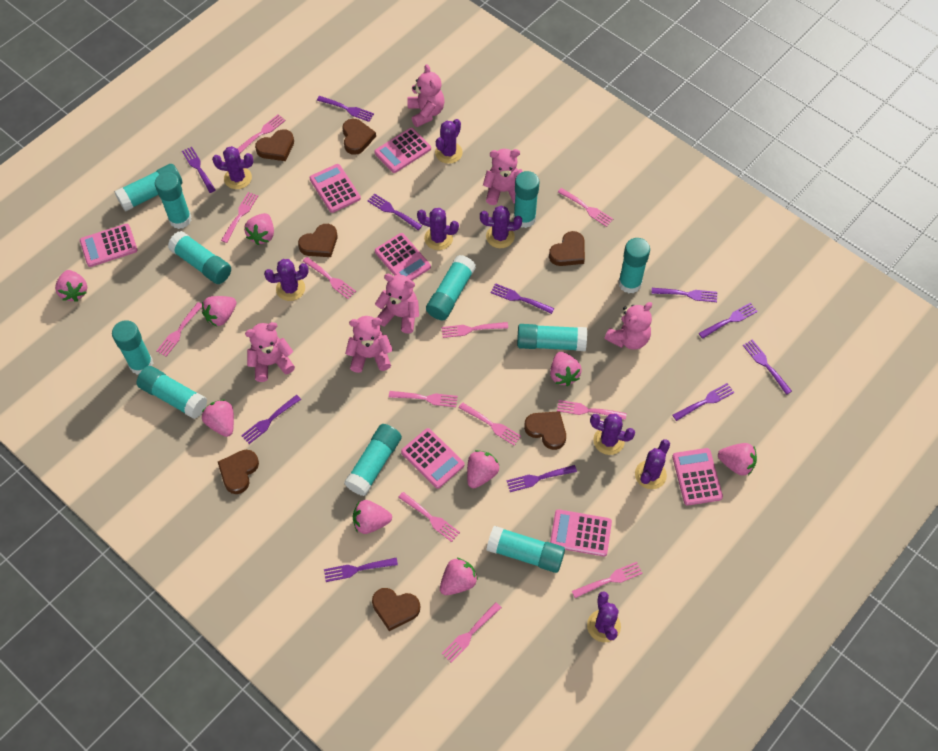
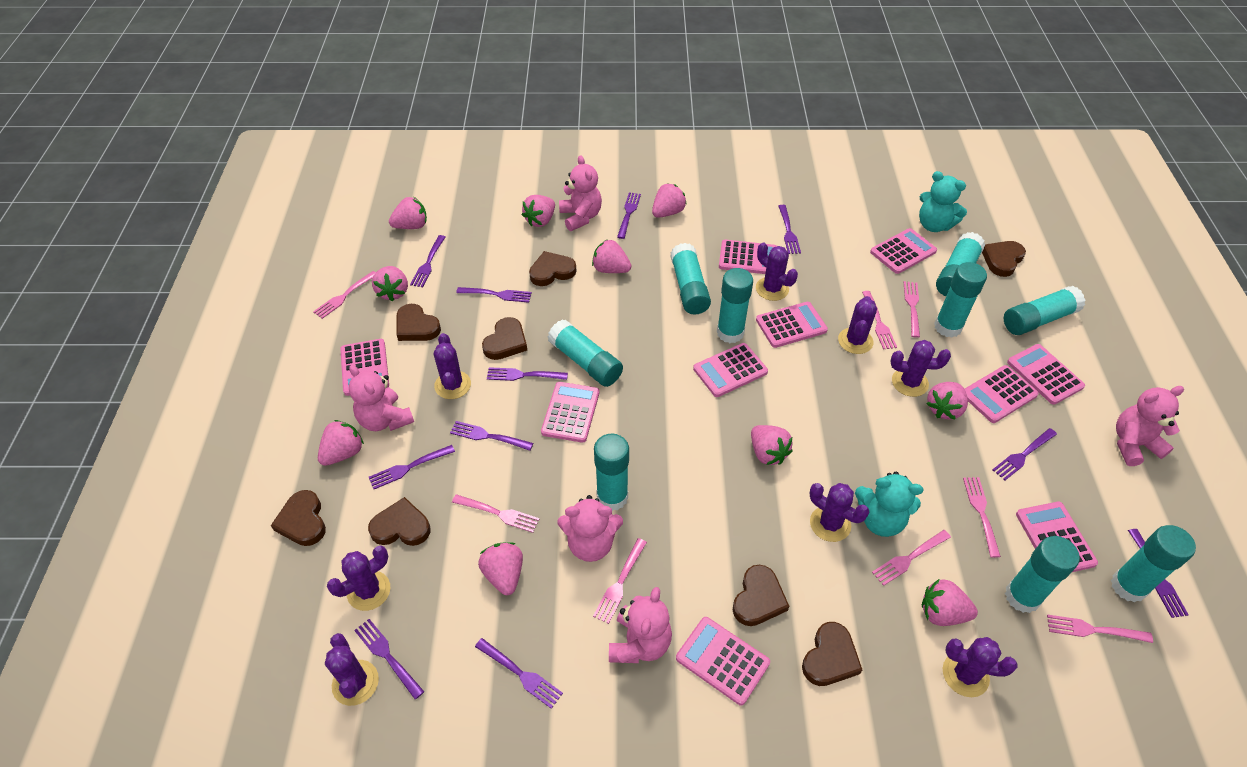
brown heart: [218,450,259,494] [255,129,294,161] [298,224,337,257] [342,119,376,155] [372,588,420,631] [524,411,566,450] [549,231,585,266] = 7 -> [271,490,326,546] [368,497,431,546] [396,304,441,341] [482,317,527,360] [529,251,576,286] [733,565,789,626] [802,622,862,686] [982,241,1026,277] = 8
pink calculator: [80,224,138,267] [309,164,361,213] [374,128,431,173] [375,233,431,281] [401,428,465,489] [550,509,612,557] [672,448,723,505] = 7 -> [340,339,389,396] [541,382,599,443] [676,617,770,705] [693,343,768,397] [719,240,777,274] [756,302,828,348] [870,228,937,274] [965,365,1039,423] [1007,344,1085,405] [1016,502,1098,572] = 10
pink fork: [156,302,202,356] [221,192,258,243] [237,114,286,154] [303,257,356,299] [389,391,458,407] [398,492,460,542] [441,322,508,338] [442,602,502,663] [459,402,521,446] [557,400,627,420] [558,188,613,227] [572,562,643,598] = 12 -> [313,271,376,319] [452,494,540,533] [593,538,647,624] [862,291,897,349] [872,530,951,586] [904,281,920,338] [963,477,1001,558] [1047,615,1153,643] = 8
pink strawberry: [55,270,87,302] [202,296,237,326] [202,399,234,437] [244,213,274,245] [353,500,392,534] [440,557,478,595] [467,450,500,488] [550,352,582,386] [718,443,757,476] = 9 -> [318,420,364,466] [372,266,408,302] [389,197,427,229] [478,542,523,595] [522,195,555,227] [592,239,631,273] [652,183,687,218] [751,425,793,465] [922,579,978,626] [926,382,968,420] = 10
pink teddy bear: [245,322,295,382] [345,316,393,373] [375,274,419,333] [407,64,444,127] [483,149,523,205] [604,302,652,350] = 6 -> [349,365,414,431] [558,495,623,562] [559,155,602,231] [609,587,672,663] [1116,386,1184,466] = 5
turquoise glue stick: [112,320,153,375] [114,164,182,212] [136,366,207,419] [155,172,191,229] [168,231,231,284] [344,424,402,496] [426,255,476,320] [487,526,565,573] [514,171,539,228] [517,324,587,351] [618,238,650,293] = 11 -> [548,319,623,387] [594,434,629,511] [670,243,711,314] [717,268,753,343] [934,262,987,338] [936,232,985,296] [1004,286,1085,335] [1005,536,1080,613] [1111,525,1196,603] = 9
turquoise teddy bear: none = 0 -> [855,472,923,537] [919,171,967,232] = 2

